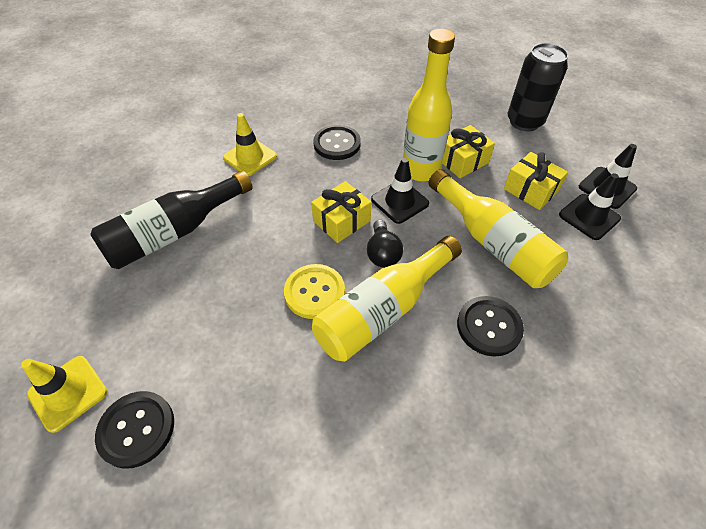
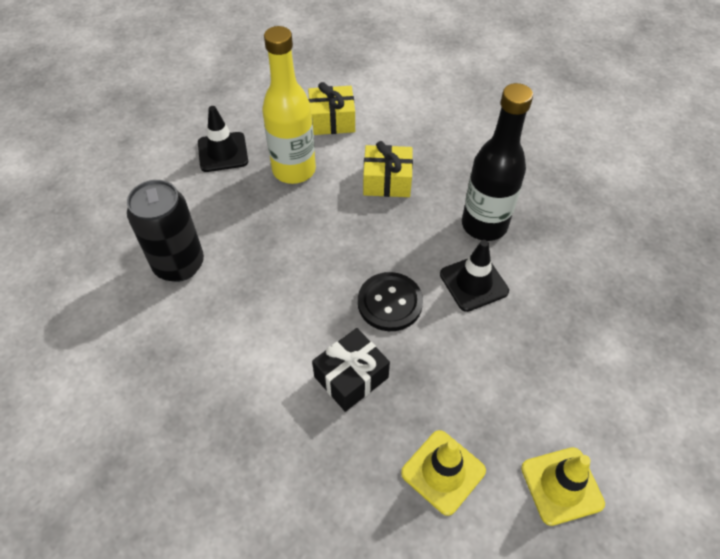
black button: [95,391,174,469] [313,125,361,160] [457,296,524,357] = 3 -> [358,272,423,331] = 1
black gift: none = 0 -> [312,328,390,412] = 1
black light bulb: [367,219,403,268] = 1 -> none = 0
black traffic cone: [371,158,429,224] [559,173,621,240] [579,144,637,209] = 3 -> [198,106,248,172] [440,240,509,312] = 2
yellow bottle: [312,236,462,362] [403,29,455,181] [428,169,568,288] = 3 -> [262,26,316,184] = 1
yellow button: [284,264,345,319] = 1 -> none = 0
yellow gift: [311,181,371,243] [442,125,495,178] [504,152,568,210] = 3 -> [308,82,355,135] [363,141,413,197] = 2

